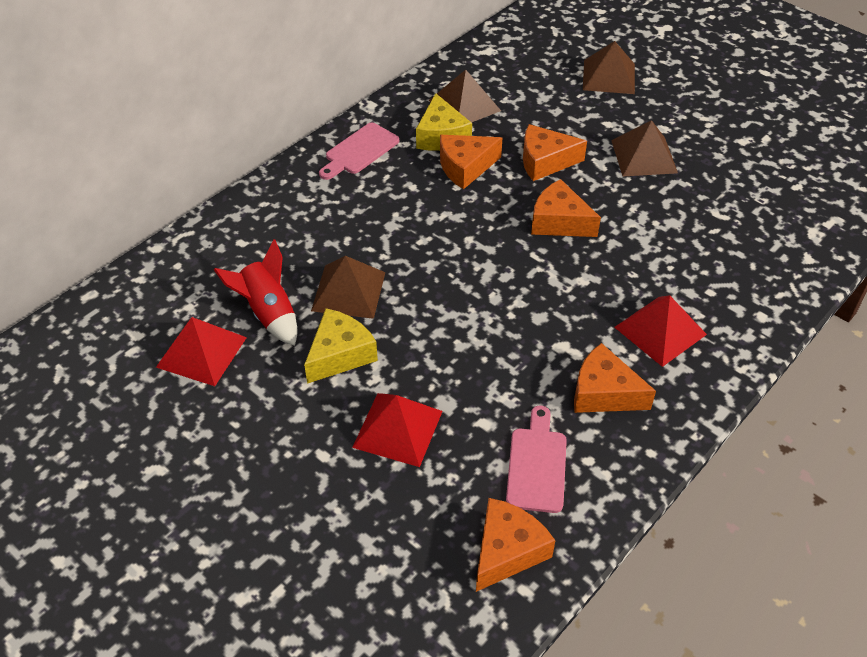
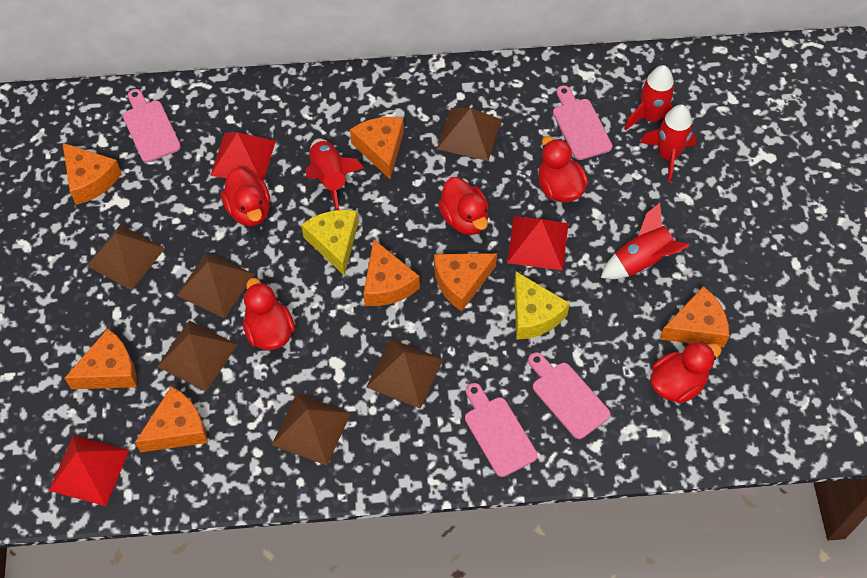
brown pyramid: [311,256,386,319] [429,70,501,123] [583,41,635,94] [611,120,678,176] = 4 -> [87,224,165,290] [157,321,238,392] [176,252,254,319] [272,393,351,465] [366,339,443,409] [437,108,501,161] = 6
orange cheese: [440,135,502,189] [476,498,556,592] [523,124,587,181] [531,179,601,237] [574,343,656,413] = 5 -> [62,143,122,205] [65,328,137,389] [135,386,208,452] [350,117,404,179] [363,239,420,306] [434,253,497,311] [660,286,729,348] = 7
pink cutting board: [319,123,399,180] [506,406,567,513] = 2 -> [123,89,181,162] [465,383,538,477] [528,352,611,439] [553,85,613,160] = 4
red duck: none = 0 -> [221,168,270,226] [243,278,295,350] [438,177,489,235] [538,136,588,202] [650,341,722,403] = 5
red rocket: [214,239,298,346] = 1 -> [305,138,364,210] [601,203,690,279] [624,65,674,131] [640,104,697,182] = 4

